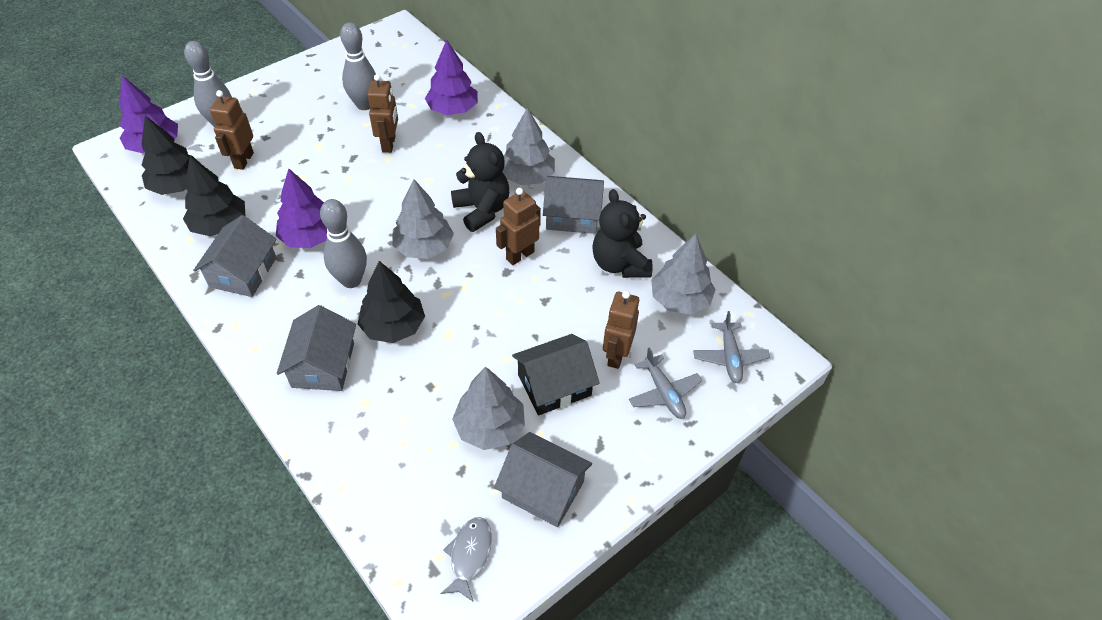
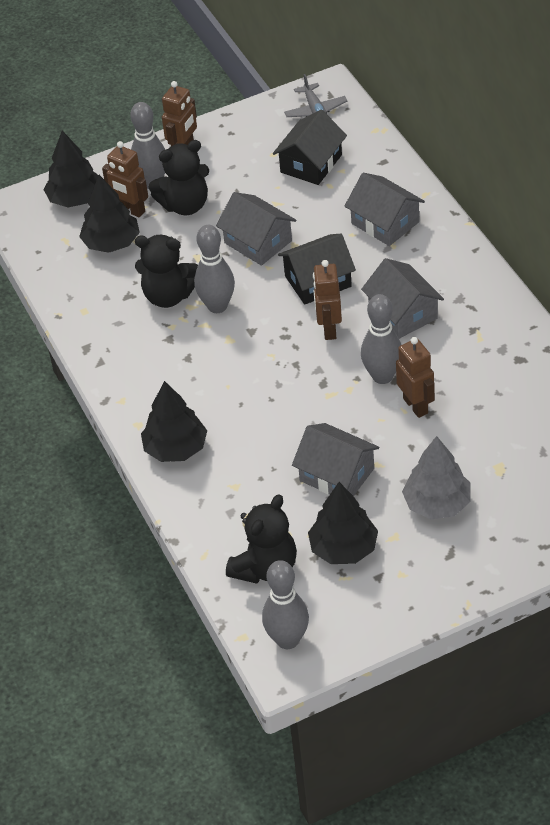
black house: [512,334,600,415] = 1 -> [273,109,347,185] [278,234,356,305] = 2
black teddy bear: [451,132,509,232] [592,189,652,278] = 2 -> [135,235,198,308] [149,140,209,215] [226,494,297,584] = 3
black tree: [141,116,200,195] [183,156,245,236] [358,261,425,343] = 3 -> [44,131,99,208] [79,175,140,253] [141,381,207,462] [308,482,378,564] = 4
grey bowling pin: [184,41,232,127] [320,199,367,288] [340,22,376,110] = 3 -> [130,102,166,189] [194,225,235,313] [262,560,309,649] [361,294,401,384] = 4
grey fish: [440,517,492,602] = 1 -> none = 0
grey plane: [629,347,702,419] [693,311,770,383] = 2 -> [284,74,347,117] = 1
grey tree: [392,179,454,259] [452,367,525,450] [502,108,555,185] [651,234,716,315] = 4 -> [402,436,471,519] = 1
purple tree: [119,76,178,153] [276,168,327,248] [425,40,478,115] = 3 -> none = 0

